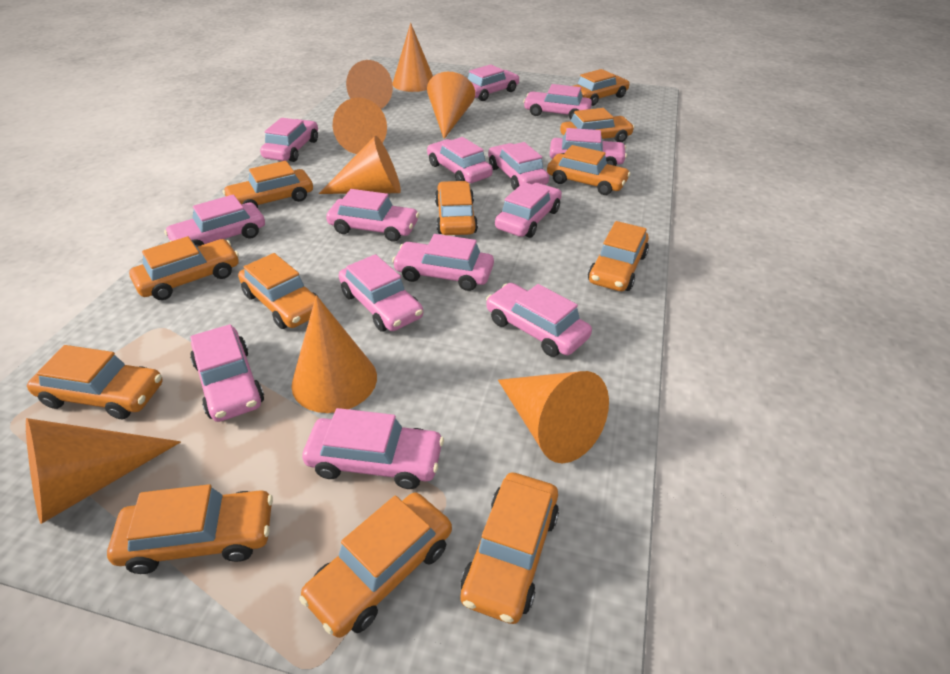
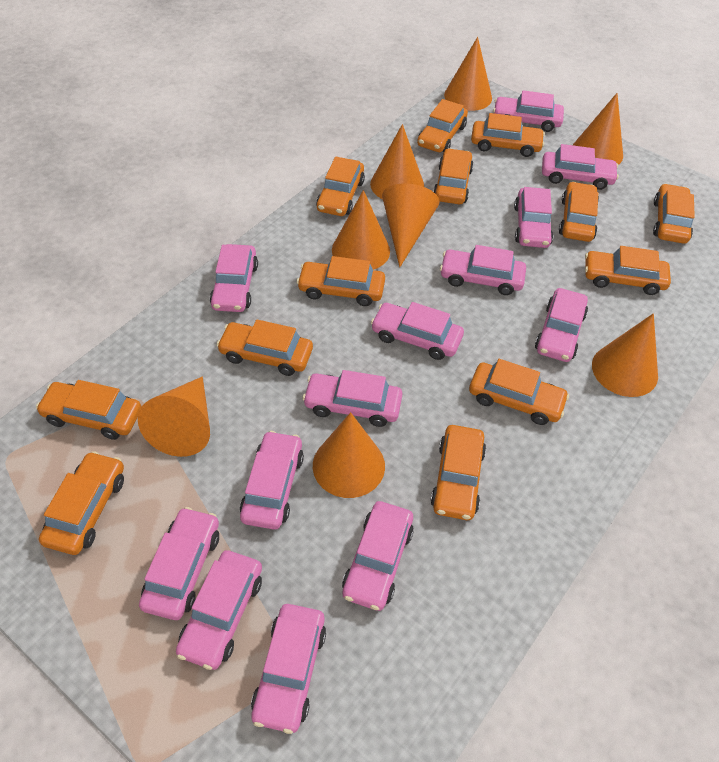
orange car: [27,345,163,419] [107,484,273,574] [129,236,239,300] [223,161,313,208] [238,253,320,329] [299,492,452,638] [435,181,478,235] [461,473,559,624] [547,145,631,195] [560,108,635,142] [573,69,630,106] [588,221,649,291] = 12 -> [36,380,141,440] [39,451,124,555] [217,319,313,376] [297,256,385,306] [316,156,365,216] [417,99,468,152] [430,425,486,520] [433,148,474,204] [469,359,569,425] [471,113,545,157] [559,182,599,242] [585,246,671,295] [653,184,695,244] = 13
pink car: [164,195,265,247] [190,324,264,422] [260,118,318,162] [302,408,444,489] [326,189,419,242] [339,254,423,331] [392,234,494,291] [427,137,493,183] [468,64,520,101] [486,283,592,357] [488,142,549,190] [495,182,562,238] [523,84,592,119] [550,128,627,166] = 14 -> [139,507,219,620] [176,550,262,670] [210,244,258,312] [240,431,304,530] [251,604,326,734] [303,370,402,427] [342,501,414,611] [371,302,464,360] [440,245,526,295] [493,90,564,132] [514,187,553,248] [535,288,588,362] [542,144,619,190] = 13

